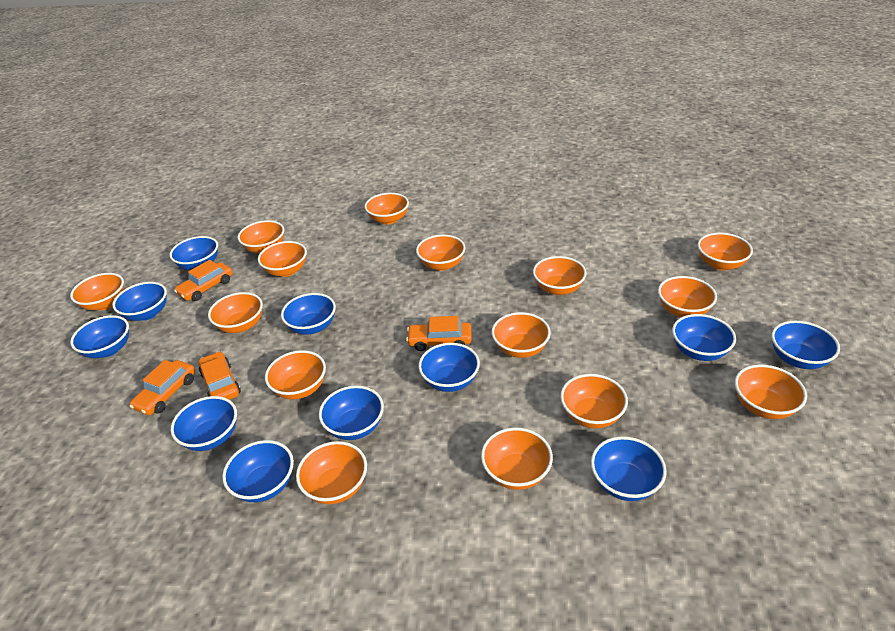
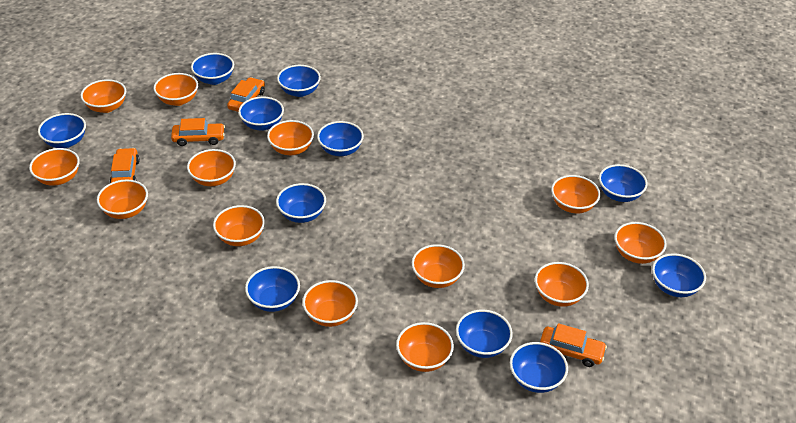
orange bowl: [70,273,124,310] [208,292,263,333] [238,220,285,254] [258,241,307,277] [265,350,326,400] [296,441,367,504] [364,193,409,225] [416,235,466,271] [481,428,553,490] [492,312,551,358] [533,256,587,295] [560,374,628,429] [658,276,717,317] [698,233,753,270] [735,365,807,419] = 15 -> [29,148,80,185] [81,79,126,113] [97,179,148,219] [154,73,198,106] [187,149,236,186] [213,205,265,246] [267,120,314,155] [302,280,358,327] [396,322,454,372] [412,244,465,288] [535,262,589,307] [551,175,600,213] [614,222,667,264] = 13

